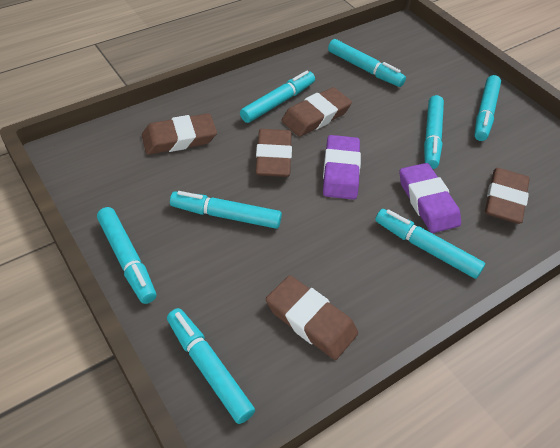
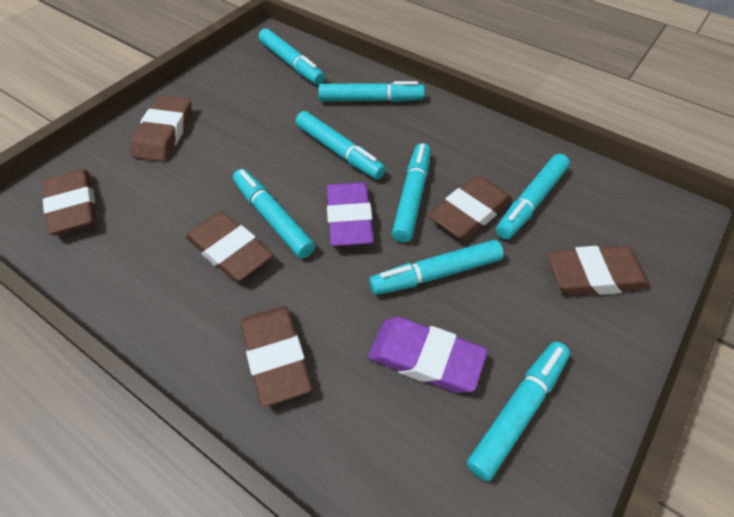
brown eraser: [142,113,217,155] [256,129,292,177] [266,275,358,360] [281,87,352,137] [485,168,530,224] = 5 -> [43,169,97,235] [131,95,192,162] [186,211,273,282] [241,306,312,407] [429,176,512,240] [547,246,651,296] = 6

